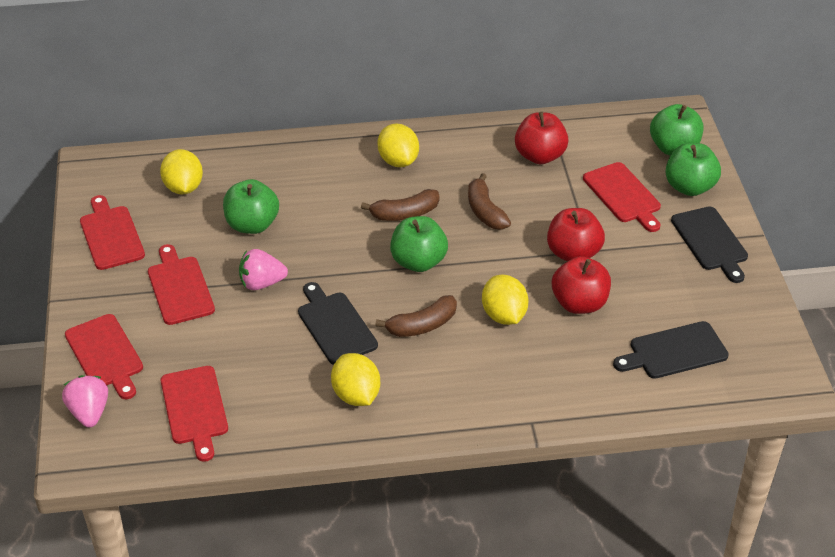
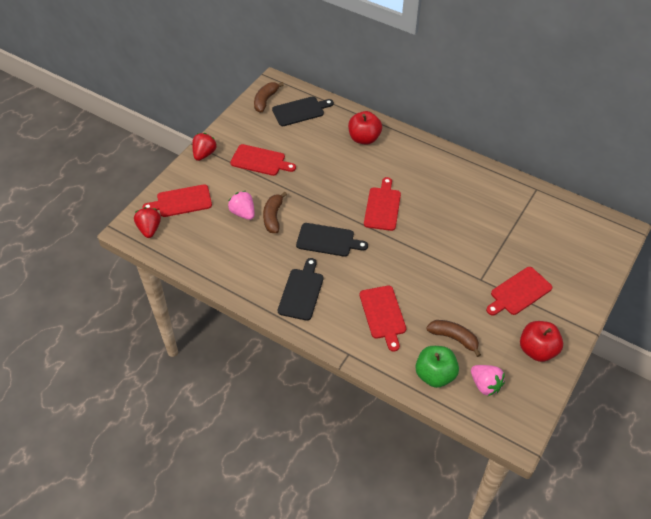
green apple: [223,179,279,234] [390,216,448,272] [650,104,703,155] [665,143,721,196] = 4 -> [415,346,459,388] = 1
red apple: [515,112,568,164] [547,208,605,261] [552,256,611,314] = 3 -> [348,111,382,145] [520,321,563,362] = 2
red strawberry: none = 0 -> [134,207,161,238] [192,133,217,161] = 2
yellow lemon: [160,149,203,194] [331,353,380,406] [378,124,419,167] [482,275,528,325] = 4 -> none = 0

